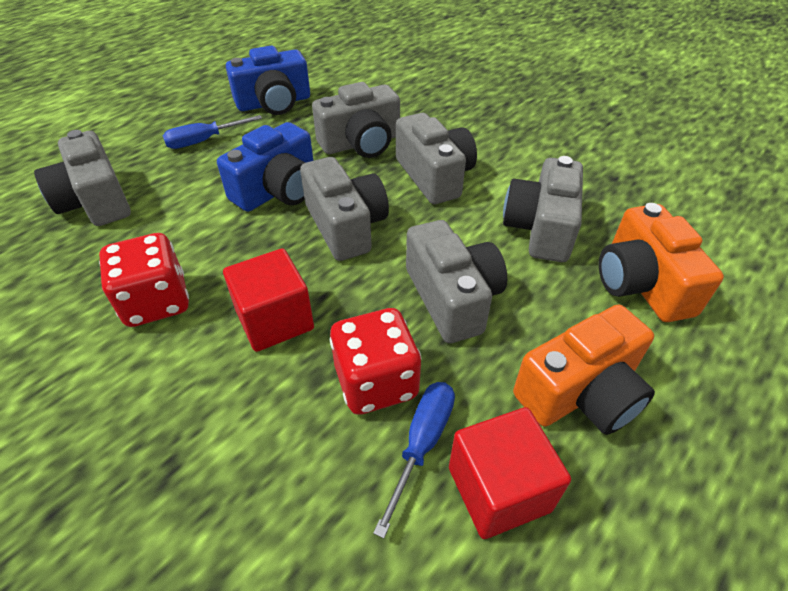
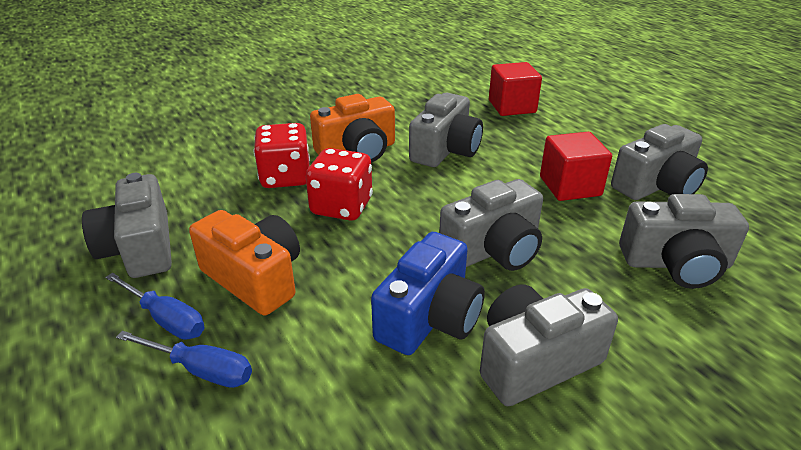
blue camera: [217,122,313,212] [226,46,310,115] = 2 -> [371,232,485,355] = 1

